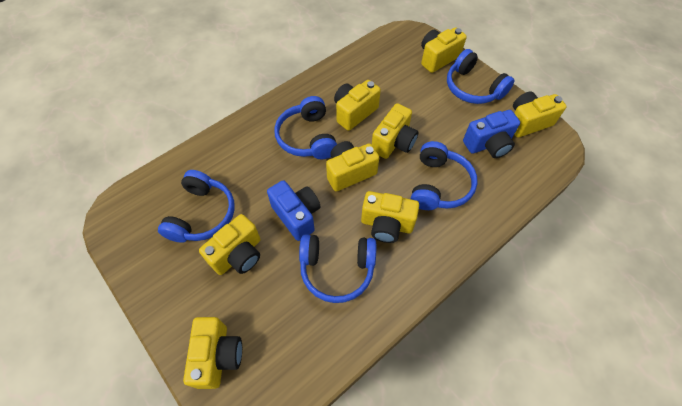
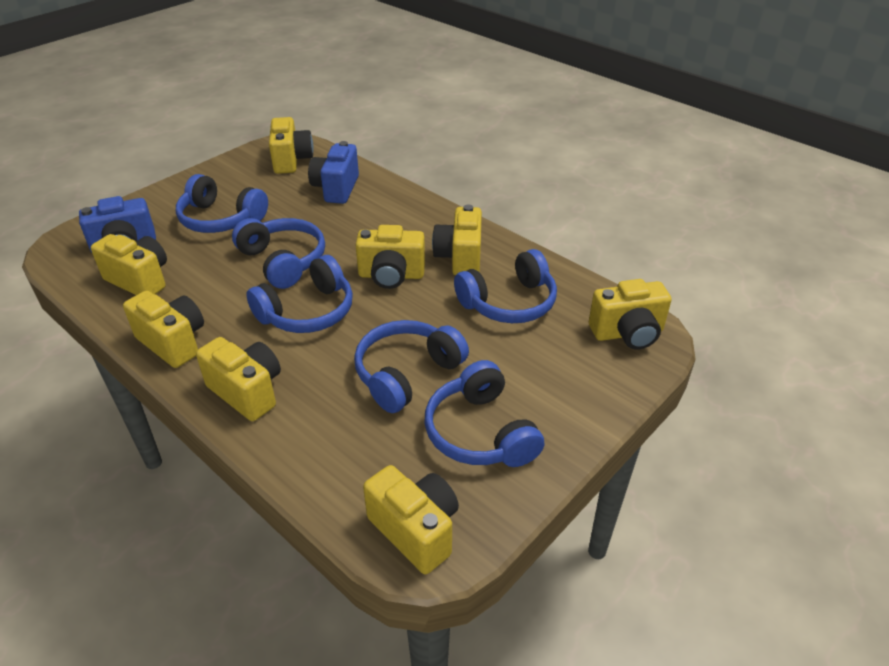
blue headphones: [158,170,235,243] [274,96,337,159] [299,234,376,303] [411,141,478,210] [447,49,515,104] = 5 -> [176,174,268,233] [232,218,325,289] [246,255,353,333] [354,320,469,413] [424,360,544,467] [454,249,557,323] = 6

